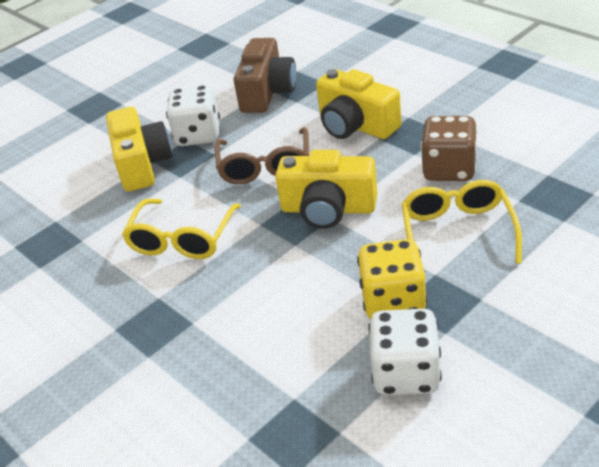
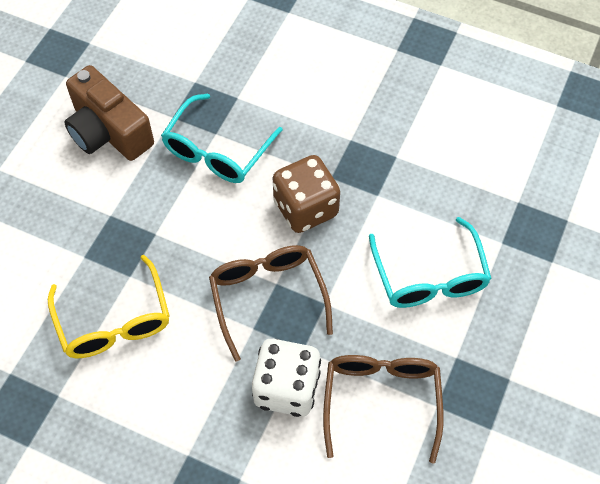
brown glasses: [215,127,309,184] = 1 -> [209,245,333,362] [323,355,444,464] = 2
turquoise glasses: none = 0 -> [161,94,283,183] [369,217,492,308] = 2
white dice: [166,85,220,146] [368,309,442,395] = 2 -> [252,339,321,417] = 1
yellow camera: [106,107,173,192] [275,150,377,229] [316,69,401,139] = 3 -> none = 0
yellow dice: [357,239,427,319] = 1 -> none = 0
yellow glasses: [122,199,241,259] [402,180,522,264] = 2 -> [48,255,170,358] = 1

